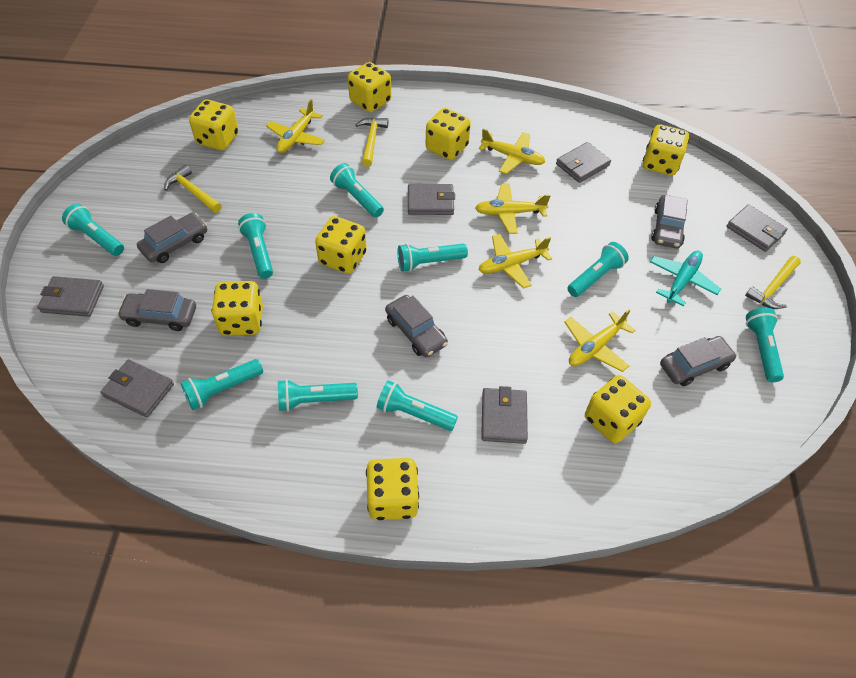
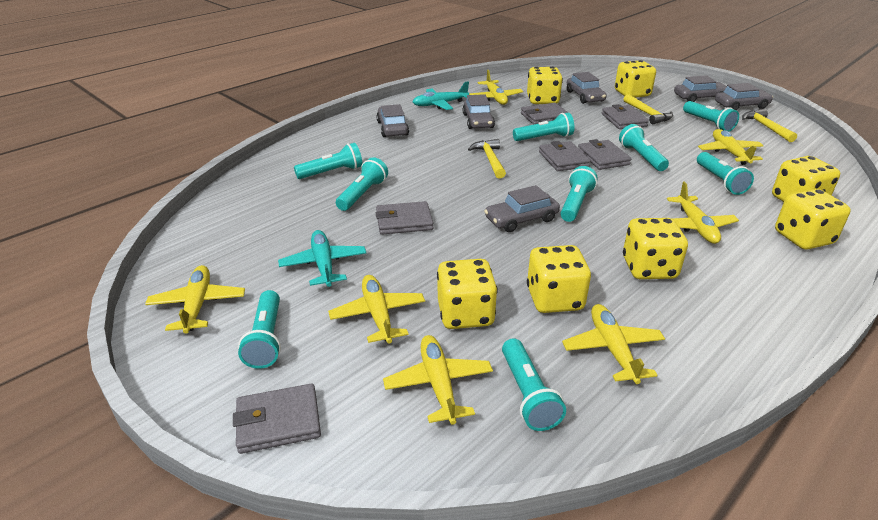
grey car: [117,289,196,331] [137,213,207,263] [385,295,448,357] [651,195,688,249] [660,336,737,386] = 5 -> [377,104,409,137] [463,94,495,129] [484,185,560,232] [567,72,607,104] [674,75,727,102] [715,83,773,110] = 6
turquoise plane: [650,251,721,306] = 1 -> [278,230,366,287] [413,81,469,110] = 2
yellow dice: [189,99,239,151] [211,281,263,336] [315,216,367,274] [348,62,391,113] [366,458,419,520] [425,108,471,160] [585,375,651,443] [643,124,689,176] = 8 -> [437,259,498,329] [527,67,563,104] [527,245,591,313] [615,60,656,98] [623,218,688,279] [772,156,840,202] [775,189,851,250] = 7
yellow plane: [266,99,325,153] [475,184,550,234] [478,234,552,289] [479,129,545,174] [565,309,635,372] = 5 -> [145,265,245,334] [328,275,425,343] [383,335,493,425] [469,70,523,105] [562,304,665,384] [667,182,739,244] [698,129,764,165] = 7

